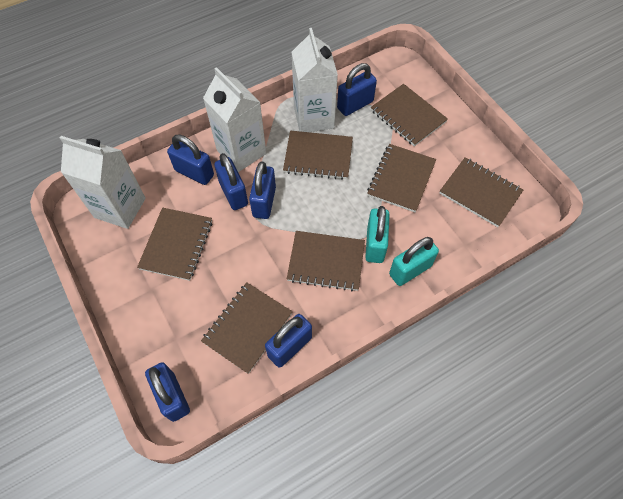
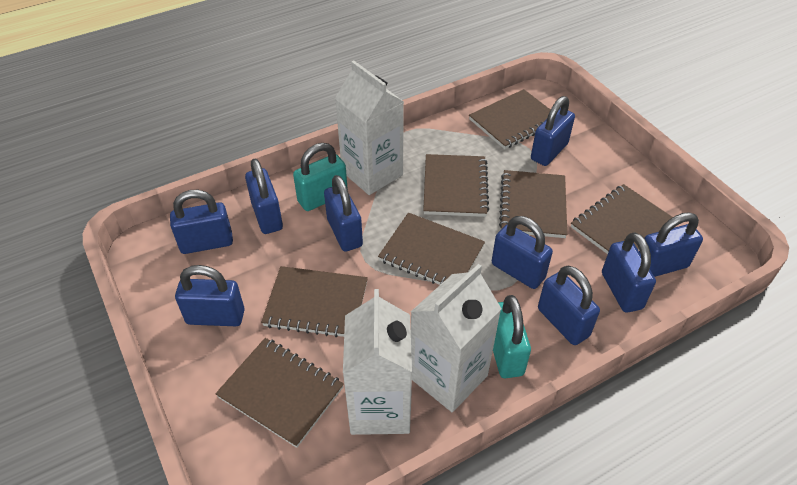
blue padlock: [145,362,190,422] [167,135,214,185] [214,153,248,210] [249,162,276,219] [265,314,312,368] [337,63,377,116] = 6 -> [170,190,233,254] [175,265,245,326] [245,159,283,234] [324,175,363,252] [492,216,553,289] [531,96,575,166] [538,266,600,345] [602,232,656,313] [639,212,703,277] = 9

